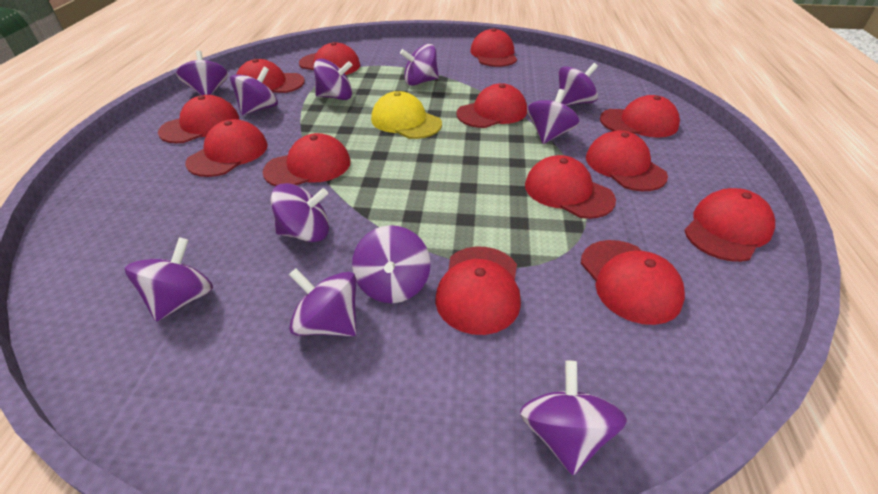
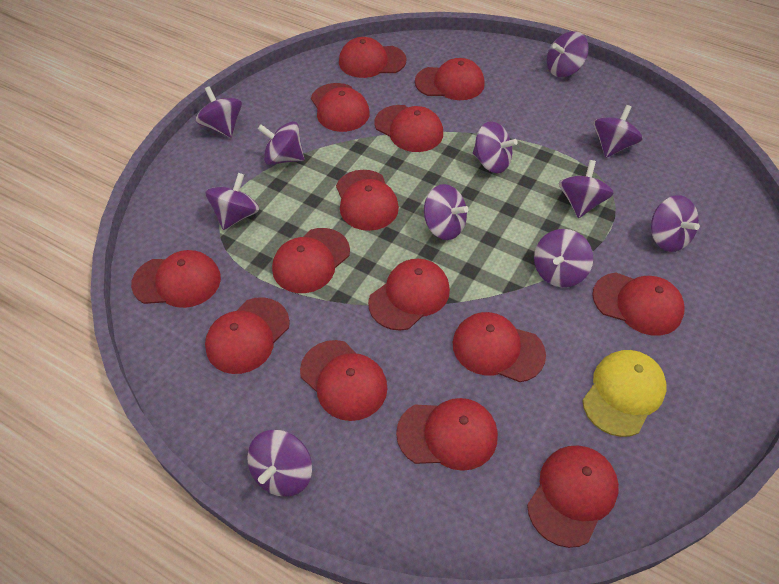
red cap: [158,95,239,143] [186,119,268,177] [236,59,305,93] [263,133,350,186] [299,42,360,75] [435,247,521,335] [456,83,527,128] [470,28,517,67] [525,155,616,219] [581,240,685,325] [586,131,668,191] [600,95,680,138] [684,188,775,262] = 13 -> [131,250,221,308] [205,297,290,374] [272,228,350,293] [300,340,388,421] [311,83,370,132] [336,170,399,231] [339,37,407,78] [368,259,450,331] [374,105,443,152] [396,398,498,471] [415,58,484,100] [452,312,546,382] [527,446,619,548] [592,273,685,336] = 14

